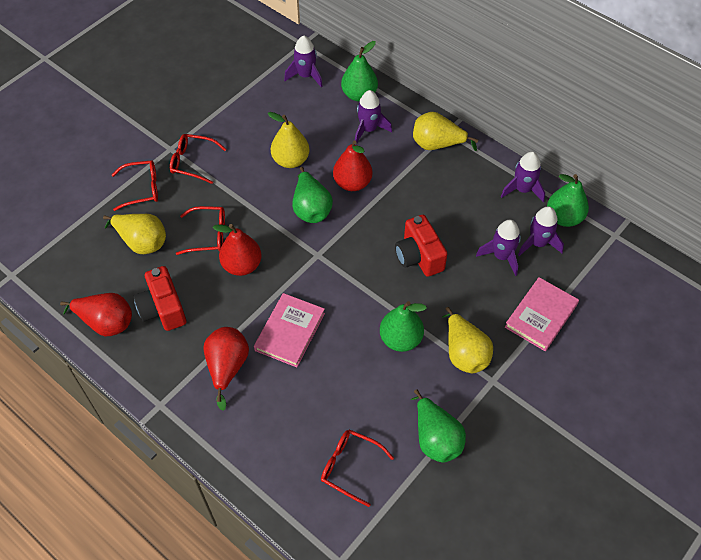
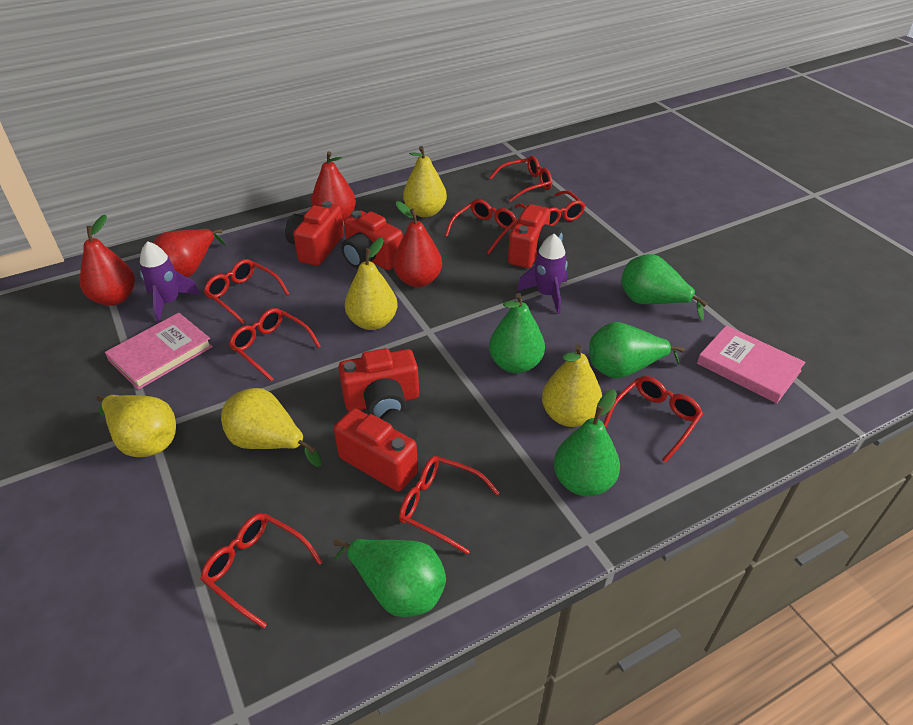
purple rocket: [284,36,323,88] [355,90,392,144] [476,220,521,276] [501,152,545,202] [518,206,564,256] = 5 -> [140,241,201,323] [517,234,568,314] = 2
red camera: [133,266,186,331] [395,215,447,277] = 2 -> [285,201,344,266] [334,408,418,491] [338,348,419,418] [341,211,403,270] [508,204,563,268] = 5
red glasses: [112,160,158,211] [170,134,227,184] [176,206,225,255] [321,430,394,507] = 4 -> [200,513,323,629] [204,259,289,324] [229,308,321,382] [399,456,500,555] [445,199,517,254] [489,156,552,202] [515,190,585,226] [603,376,703,463] = 8
yellow pear: [103,214,166,254] [268,112,310,168] [413,112,478,151] [442,307,493,373] = 4 -> [96,395,176,457] [221,388,322,467] [345,237,398,330] [403,146,447,218] [542,344,602,427] = 5

